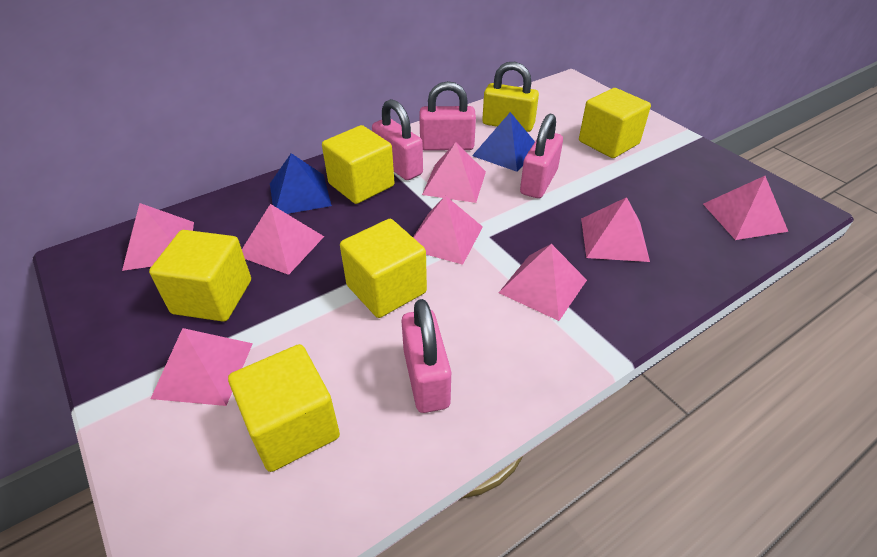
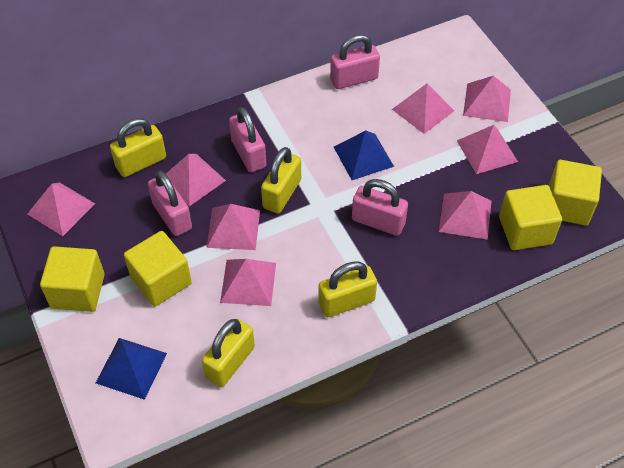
yellow cube: [149,230,251,322] [228,344,340,472] [322,125,394,204] [340,219,427,318] [579,88,651,158] = 5 -> [40,246,105,312] [124,231,192,307] [499,185,562,250] [549,160,602,225] = 4
yellow padlock: [482,62,539,132] = 1 -> [110,118,166,177] [202,319,255,387] [261,147,301,213] [318,261,377,317] = 4

